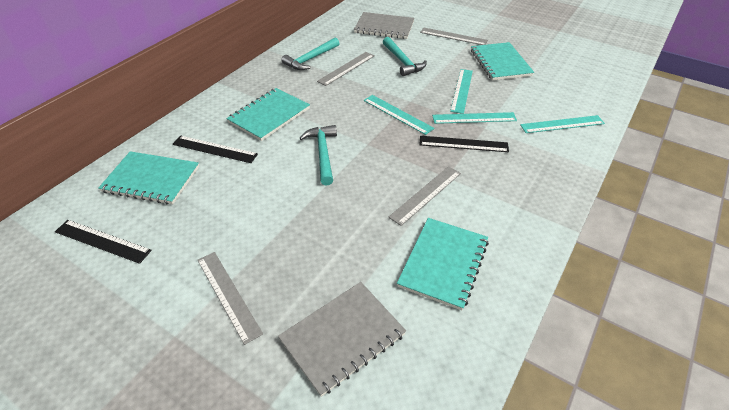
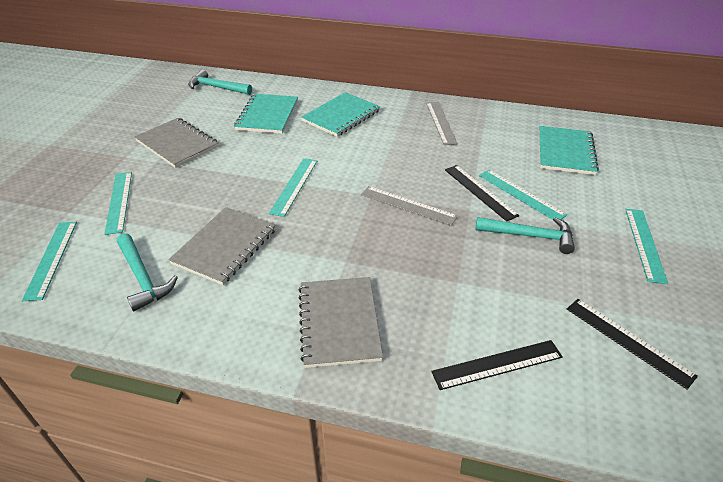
grey notebook: [278,282,406,397] [354,12,415,39] = 2 -> [134,118,219,168] [169,207,276,285] [298,277,383,368] = 3
grey ruler: [197,252,263,345] [317,52,375,86] [388,166,461,226] [420,28,488,45] = 4 -> [361,186,458,226] [426,102,458,145] = 2
turquoise notebook: [98,151,199,204] [226,88,310,141] [397,218,489,310] [471,42,534,81] = 4 -> [234,94,298,134] [301,92,380,137] [539,126,599,175] = 3
turquoise ruler: [364,95,434,135] [432,112,517,124] [450,69,473,114] [520,115,605,133] = 4 -> [22,222,77,301] [104,172,132,235] [269,158,317,217] [479,170,567,220] [625,209,668,284] = 5

